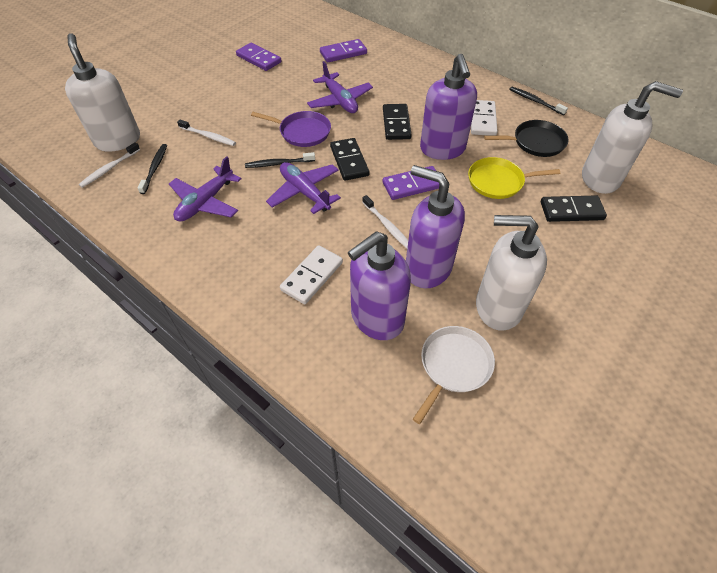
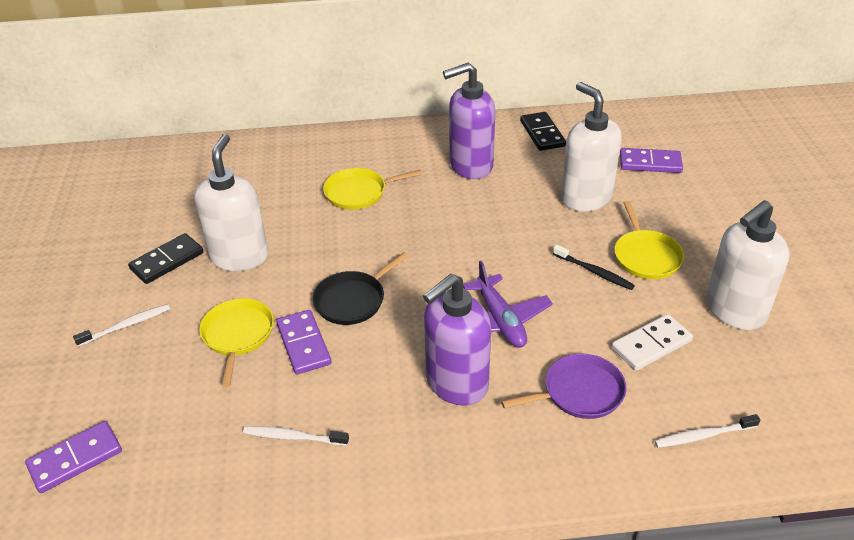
black domino: [330,138,369,181] [383,104,412,140] [541,195,607,222] = 3 -> [128,233,204,284] [520,112,566,151] = 2
black toothbrush: [138,144,167,194] [245,152,315,168] [509,86,568,115] = 3 -> [553,245,635,290] = 1
purple plane: [169,156,242,221] [266,162,341,214] [307,61,373,113] = 3 -> [463,261,553,348] = 1
purple soap dispenser: [348,231,411,340] [406,165,465,288] [420,54,477,160] = 3 -> [423,274,491,406] [443,63,495,179] = 2
white domino: [280,245,343,304] [471,100,498,135] = 2 -> [612,314,693,371] = 1
white pan: [413,326,495,424] = 1 -> none = 0
yellow pan: [468,157,560,199] = 1 -> [199,298,274,387] [323,168,422,210] [614,201,684,280] = 3

